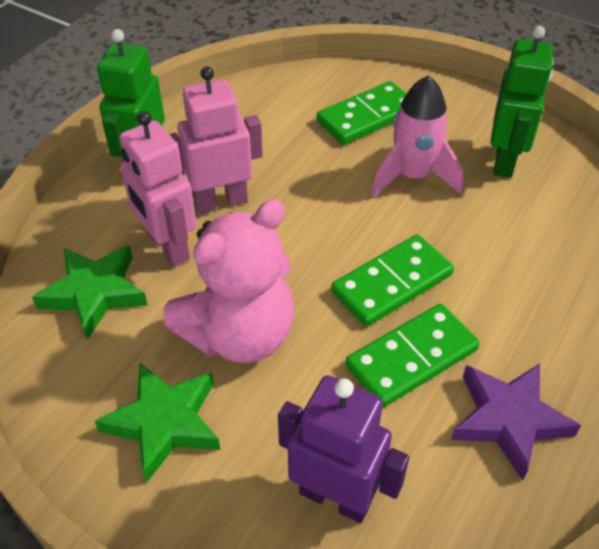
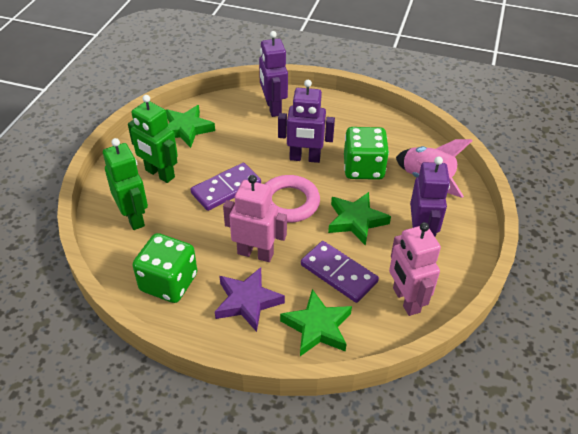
green dice: none = 0 -> [133,233,197,303] [344,127,389,180] = 2
green domino: [317,81,407,145] [331,234,454,327] [346,304,480,407] = 3 -> none = 0
green star: [32,245,148,340] [95,363,220,483] = 2 -> [166,105,215,148] [280,289,352,356] [328,192,391,246] = 3
pink ring: none = 0 -> [265,175,320,223] = 1
pink teddy bear: [164,199,295,363] = 1 -> none = 0
purple domino: none = 0 -> [190,163,261,211] [301,241,379,303] = 2
purple robot: [278,375,409,523] = 1 -> [259,31,288,117] [278,80,335,163] [410,156,450,237] = 3

